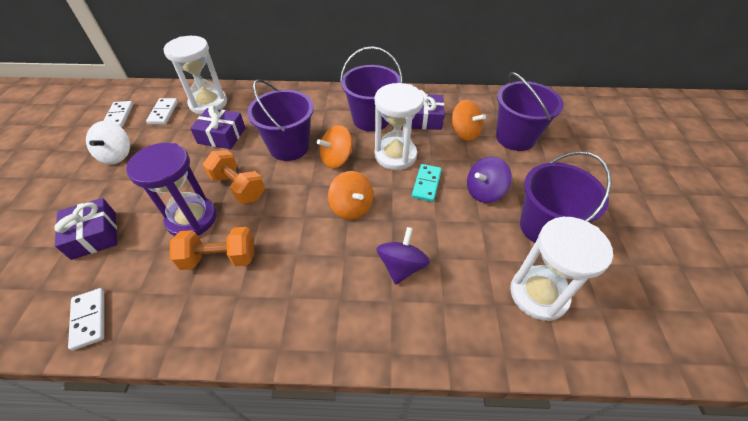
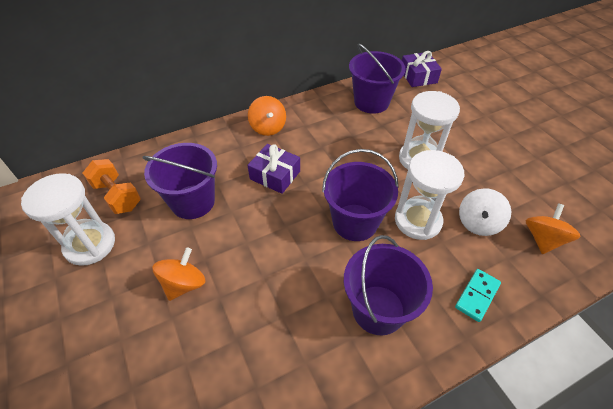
orange dumbbell: [170,227,254,270] [203,150,265,204] = 2 -> [83,159,141,214] = 1
purple gift: [55,198,117,260] [190,105,245,149] [411,90,445,130] = 3 -> [247,144,300,194] [402,51,442,87] = 2
purple hourglass: [126,143,217,236] = 1 -> none = 0
purple spinning top: [376,227,430,284] [467,156,511,203] = 2 -> none = 0
white domino: [68,288,104,351] [103,101,133,127] [146,98,178,124] = 3 -> none = 0

